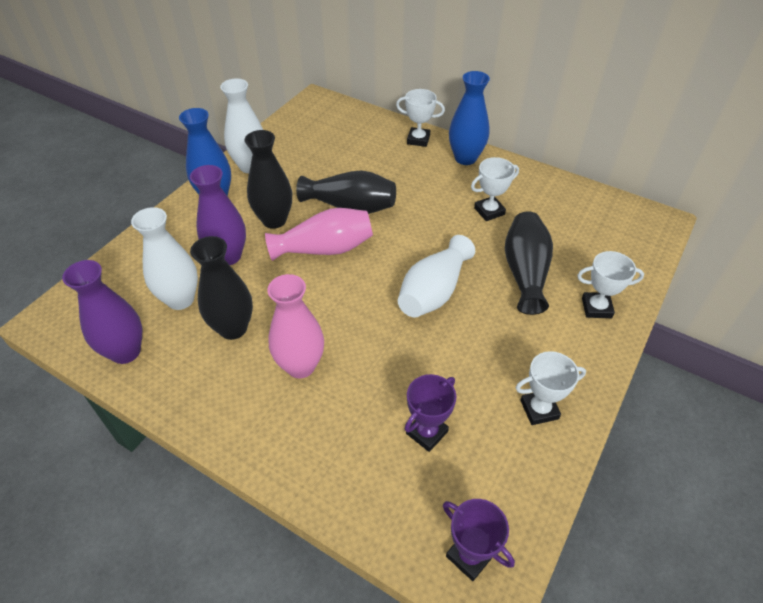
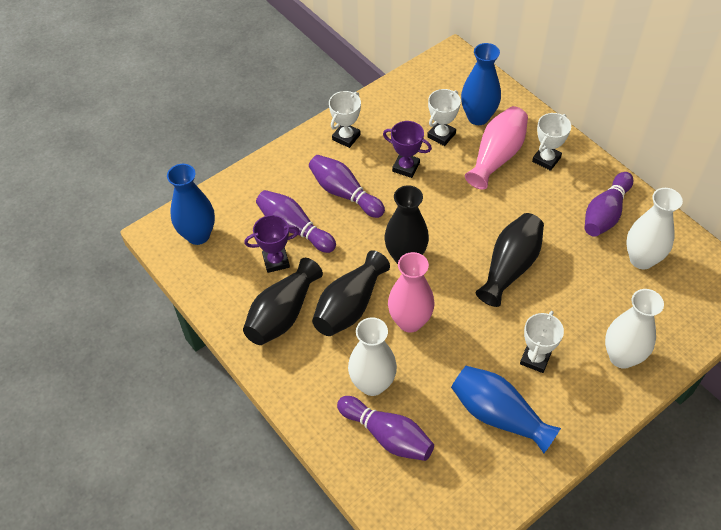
blue vase: [179,108,231,196] [449,71,490,165] = 2 -> [167,164,215,245] [451,366,561,453] [461,43,501,125] = 3
purple bowling pin: none = 0 -> [256,190,336,253] [309,155,385,218] [337,396,434,461] [585,172,634,237] = 4
purple vase: [62,260,142,364] [190,165,246,265] = 2 -> none = 0

